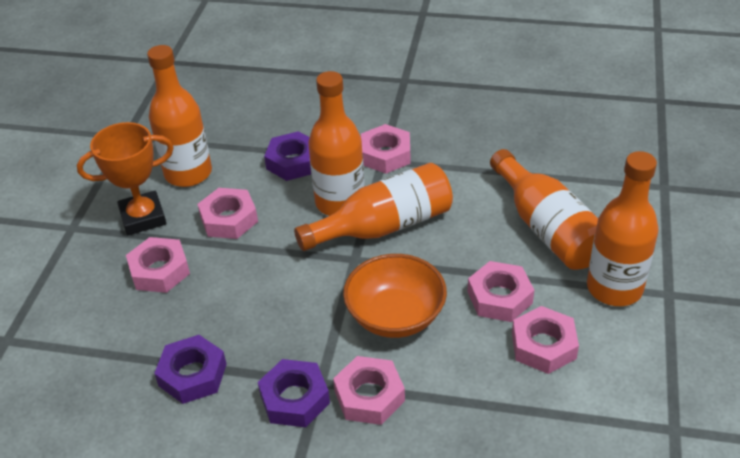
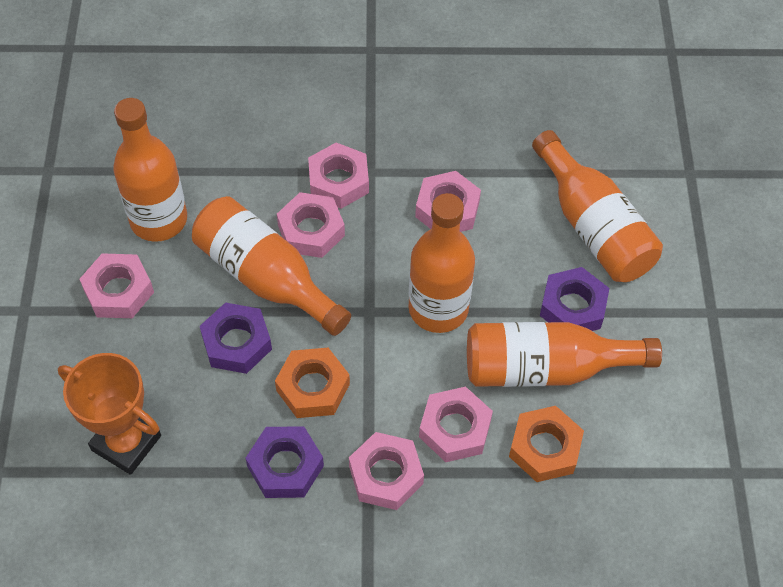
orange bowl: [343,254,447,338] = 1 -> none = 0
orange nut: none = 0 -> [275,348,350,418] [509,406,584,482] = 2

